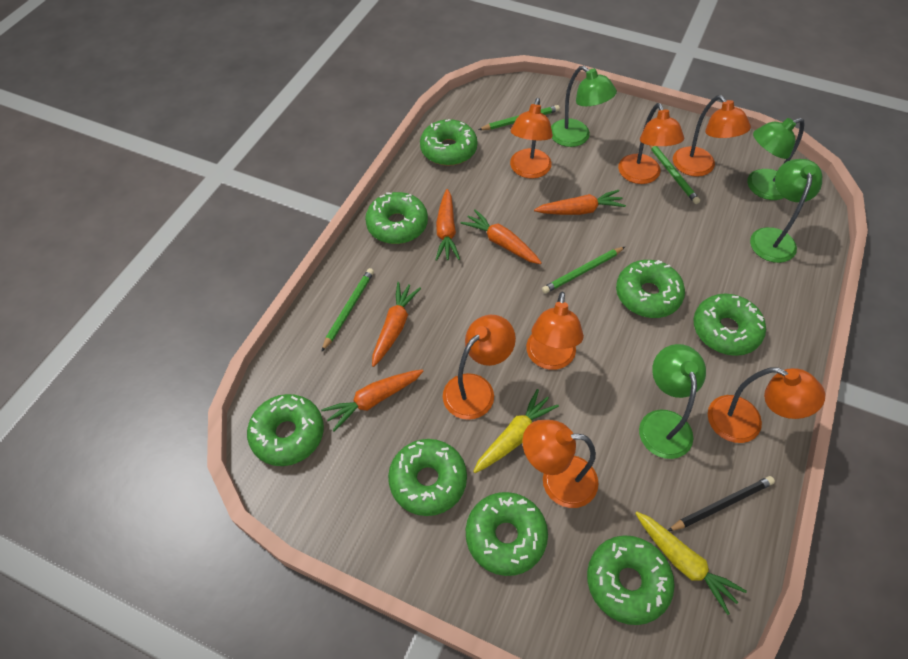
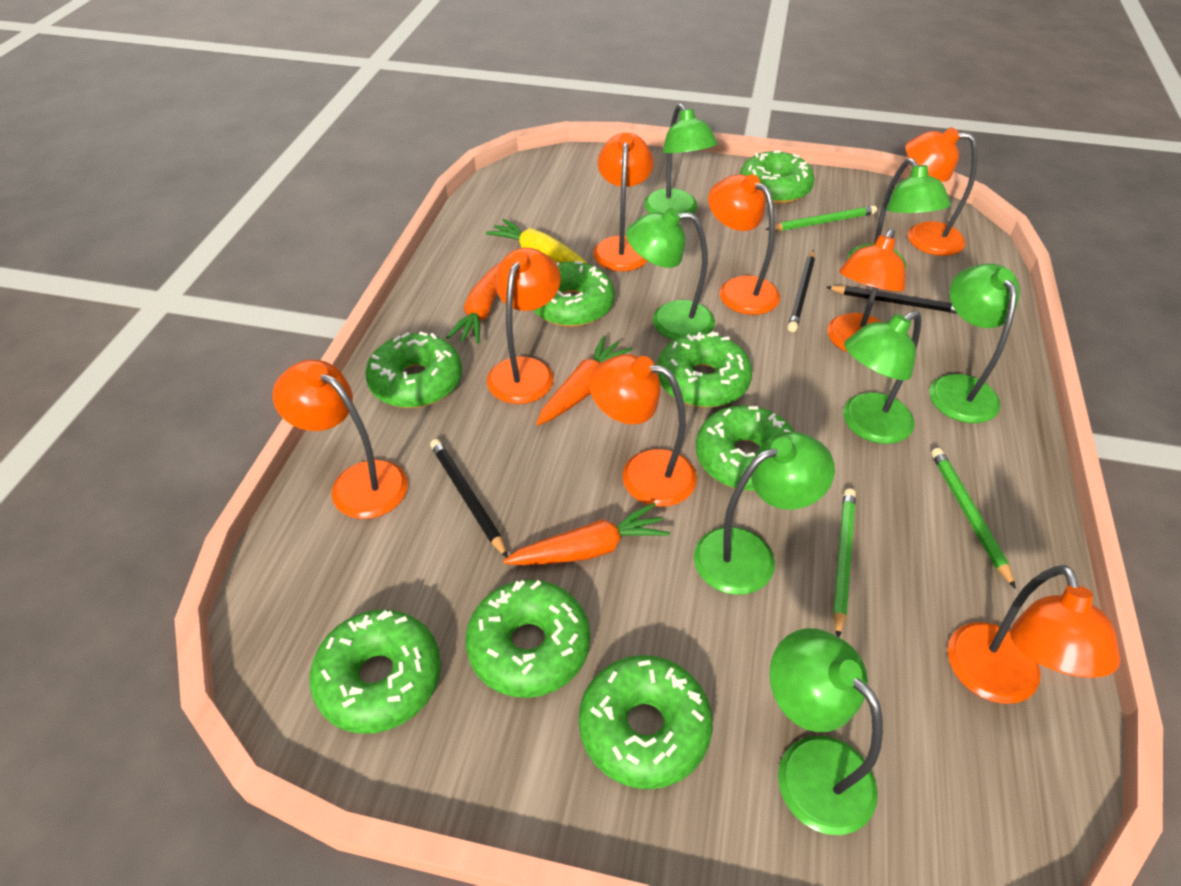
black pencil: [668,476,775,531] = 1 -> [430,439,508,558] [788,250,815,332] [826,285,958,314] = 3
green lamp: [551,66,617,147] [639,344,706,459] [747,118,804,200] [750,159,822,263] = 4 -> [626,208,715,340] [644,103,718,213] [694,432,835,595] [770,628,883,835] [843,310,922,444] [847,158,951,270] [929,264,1020,423] = 7
green pencil: [321,268,374,352] [478,105,560,130] [542,247,625,294] [649,145,700,204] = 4 -> [765,205,877,231] [833,488,856,637] [931,448,1016,589] = 3
orange carrot: [321,369,424,431] [372,282,421,367] [435,189,460,261] [461,209,542,264] [534,190,626,215] = 5 -> [446,261,502,344] [503,503,670,565] [536,336,633,425] = 3
orange lamp: [443,315,516,420] [510,98,553,179] [522,420,599,508] [526,291,584,370] [618,103,684,184] [673,95,751,177] [708,367,825,443] = 7 -> [273,359,408,519] [487,248,561,404] [589,354,697,507] [593,133,654,271] [708,174,780,315] [827,228,905,353] [905,127,978,256] [948,565,1121,704] = 8
yellow carrot: [473,389,559,473] [635,512,747,615] = 2 -> [486,219,586,263] = 1

